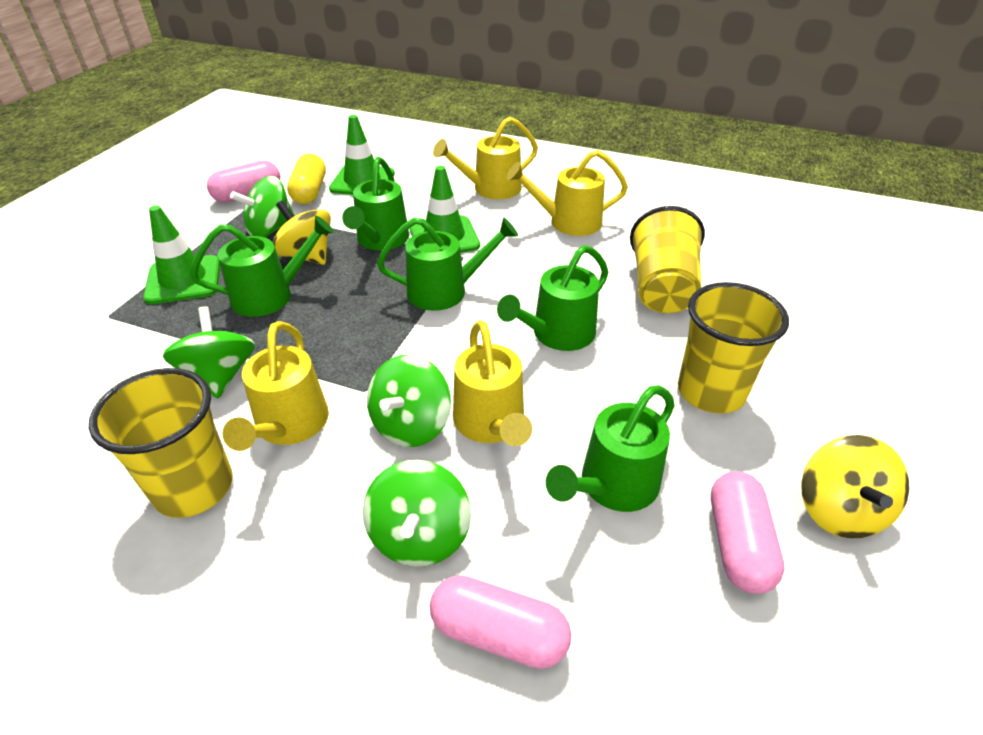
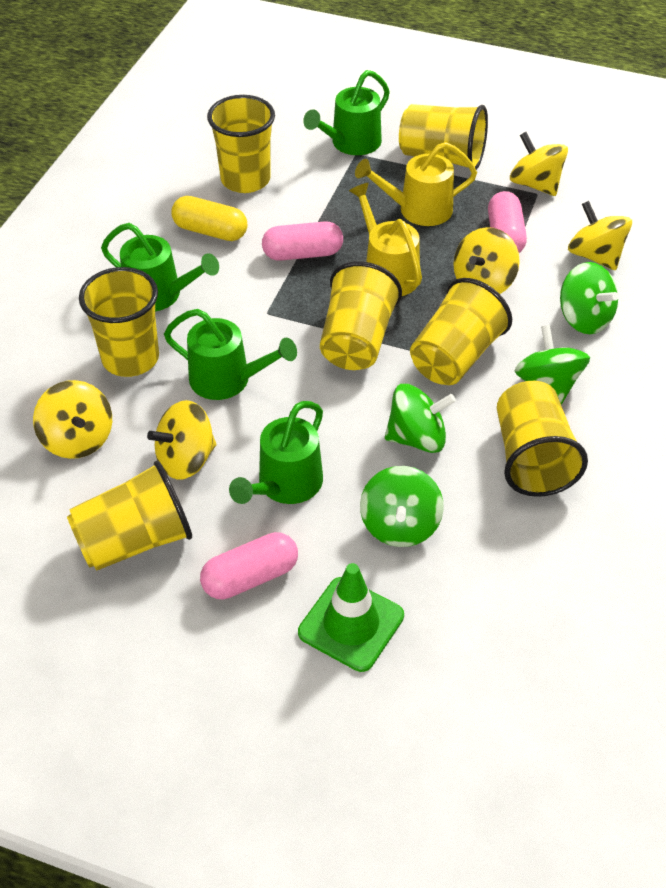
green traffic cone: [143,205,220,304] [329,115,395,195] [410,166,480,253] = 3 -> [298,563,404,672] = 1
green watering can: [190,216,334,317] [342,157,409,250] [377,217,518,311] [497,245,608,351] [546,385,675,512] = 5 -> [101,223,219,311] [164,309,297,400] [229,401,323,504] [303,70,390,155] = 4
yellow cup: [89,368,233,518] [630,206,705,313] [678,282,789,414] = 3 -> [67,461,192,570] [79,267,159,377] [207,95,275,193] [320,261,402,370] [399,104,488,170] [410,278,512,385] [497,381,588,497] = 7
yellow spinning top: [272,201,331,265] [801,435,909,539] = 2 -> [33,380,112,459] [147,400,216,480] [453,227,520,294] [510,132,568,196] [568,201,632,270] = 5
yellow watering can: [222,321,329,451] [433,117,538,199] [453,320,532,446] [507,150,628,236] = 4 -> [349,183,422,296] [355,142,477,226] = 2

